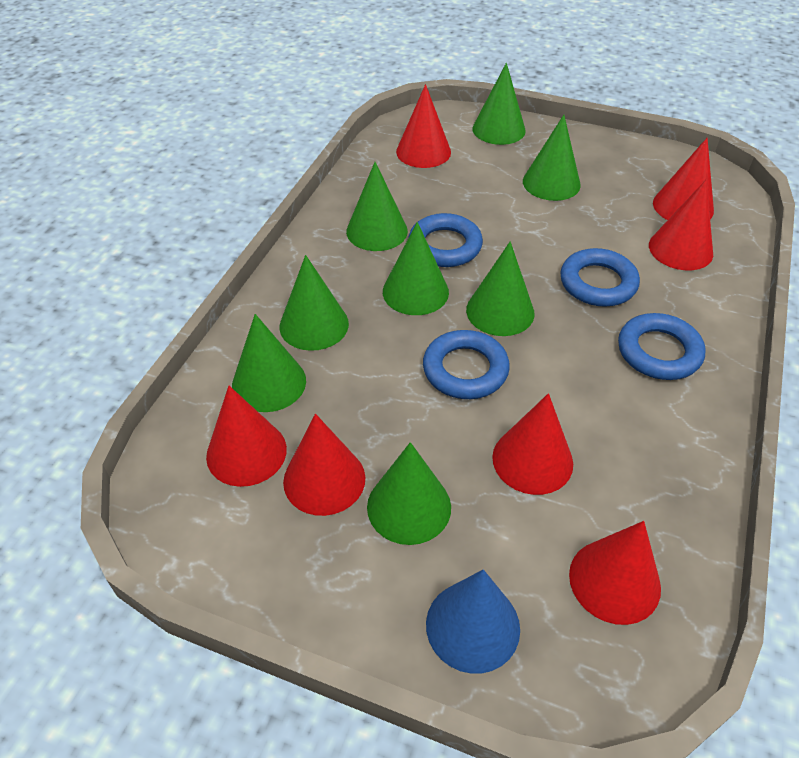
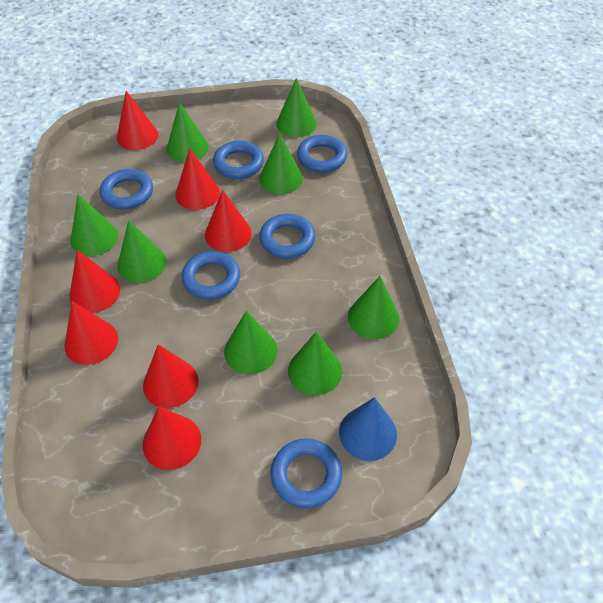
blue ring: [409,213,483,267] [423,330,510,399] [561,248,640,306] [618,313,706,380] = 4 -> [100,169,153,209] [182,251,240,300] [213,141,264,179] [259,214,315,258] [271,438,342,508] [297,135,347,172] = 6

